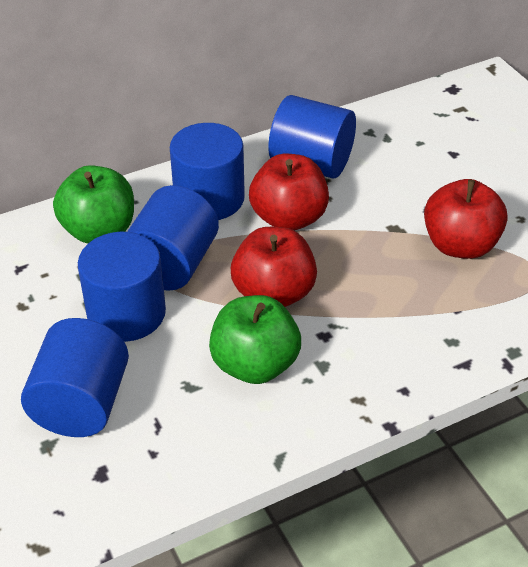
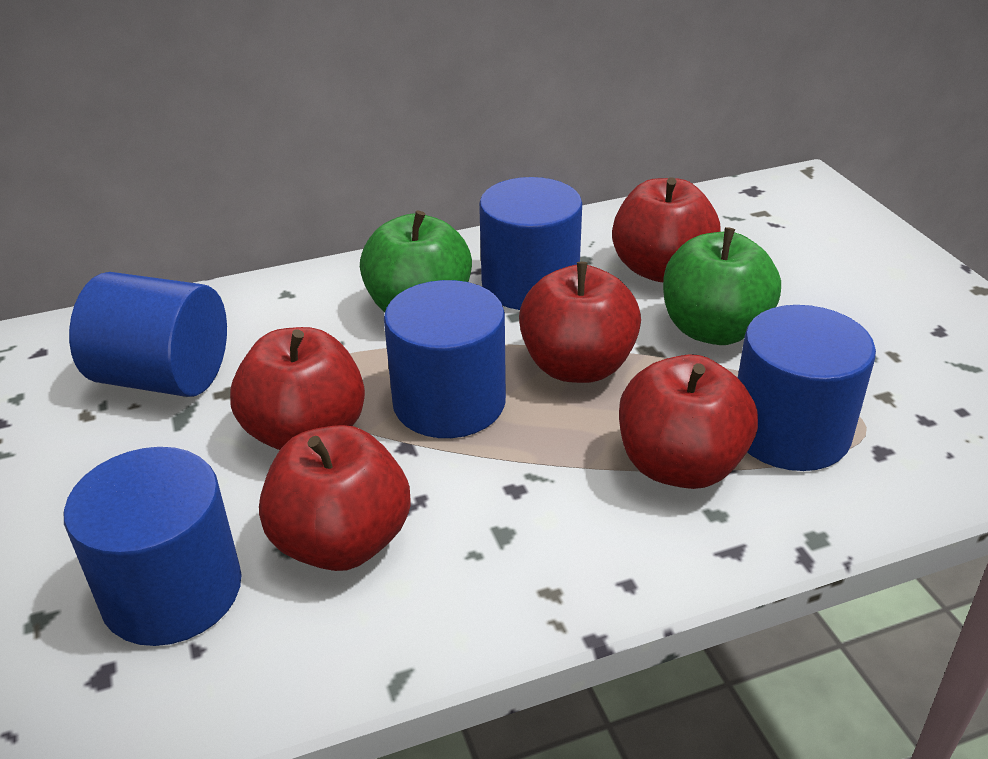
red apple: [231,227,317,307] [249,154,329,230] [424,179,507,259] = 3 -> [230,327,365,450] [259,425,411,571] [519,262,641,383] [612,177,721,282] [619,354,758,489] = 5

